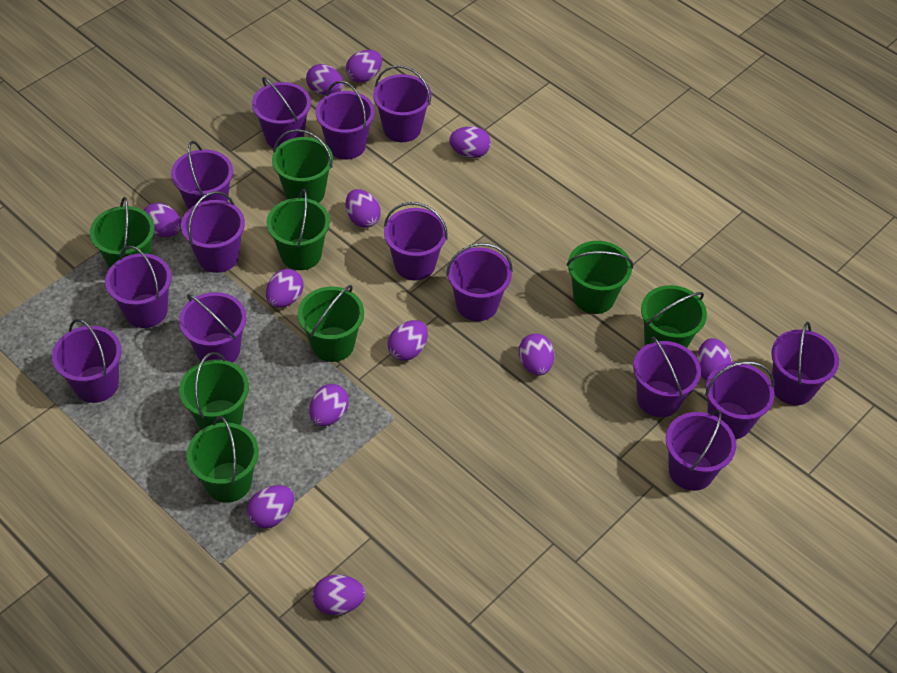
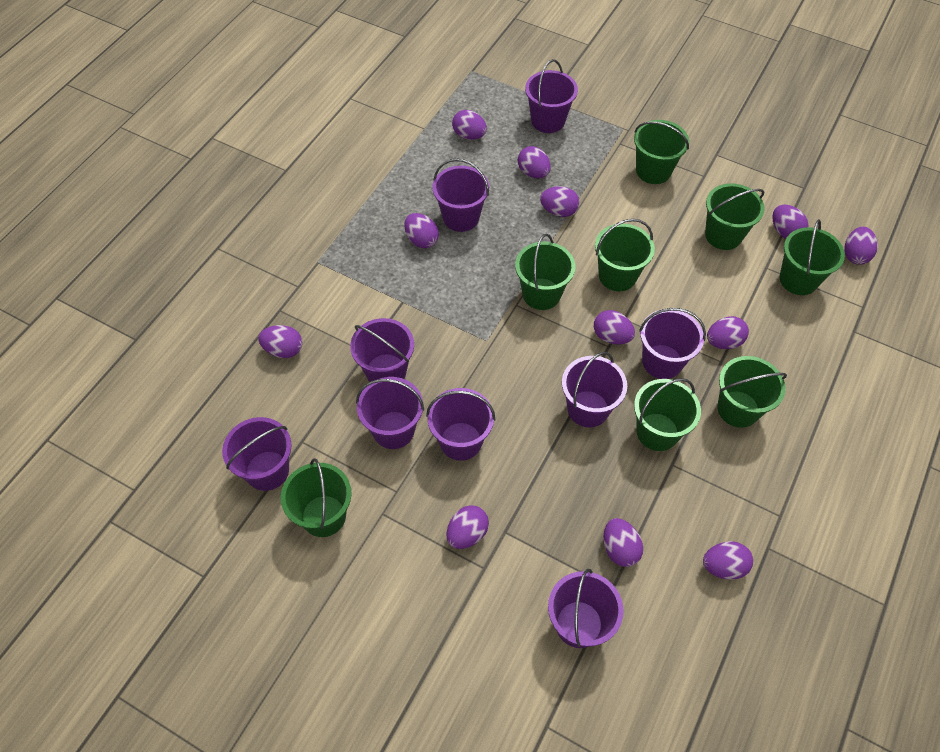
purple bucket: [52,319,122,403] [105,246,172,328] [171,141,233,210] [179,292,247,363] [181,191,245,273] [252,77,311,148] [316,81,375,159] [373,65,432,142] [384,202,448,280] [446,243,513,321] [633,337,701,417] [666,409,736,491] [705,361,774,439] [771,322,839,405] = 14 -> [222,417,292,491] [350,318,414,382] [356,377,424,449] [426,388,495,461] [432,159,489,232] [525,59,578,133] [548,569,623,648] [562,352,627,427] [639,308,706,379] = 9

